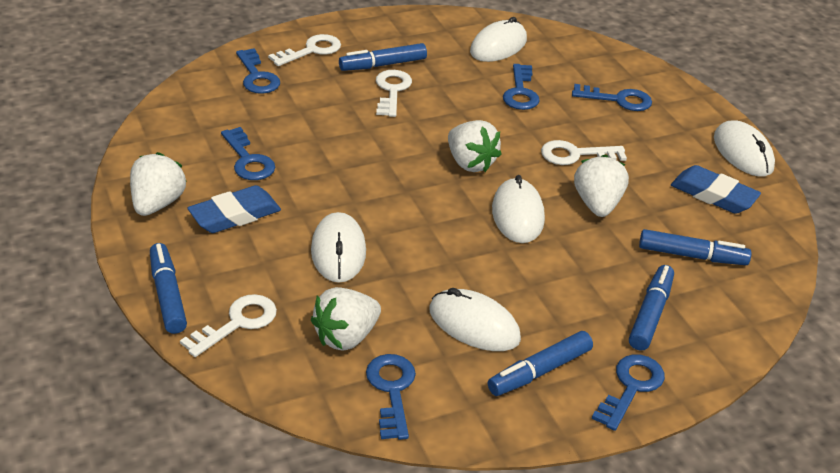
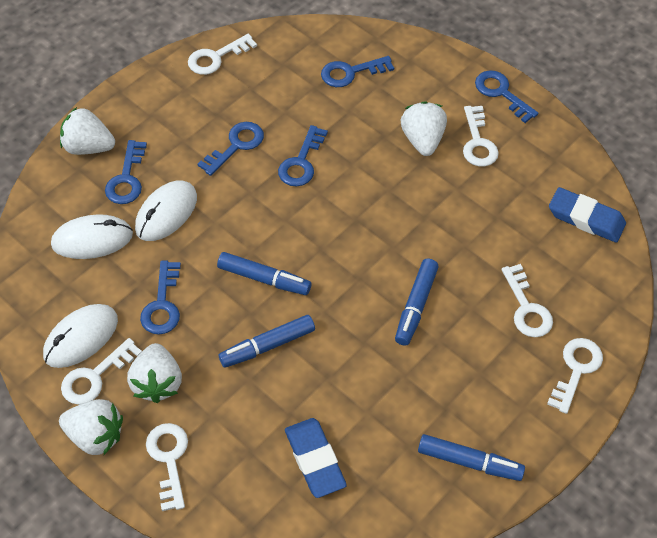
blue marker: [150,243,187,334] [339,43,427,71] [488,331,593,396] [629,265,674,351] [639,229,751,265] = 5 -> [217,252,311,295] [219,315,315,368] [395,259,439,346] [418,434,525,481] = 4
white key: [180,294,277,357] [268,34,341,66] [376,70,412,117] [541,140,627,165] = 4 -> [61,338,142,405] [146,423,188,511] [188,34,257,75] [463,106,499,167] [501,264,553,337] [547,338,603,414] = 6
white mouse: [311,212,366,283] [429,288,521,351] [470,17,527,62] [492,175,545,243] [714,120,775,177] = 5 -> [43,304,118,368] [51,214,133,259] [135,181,197,241] = 3

